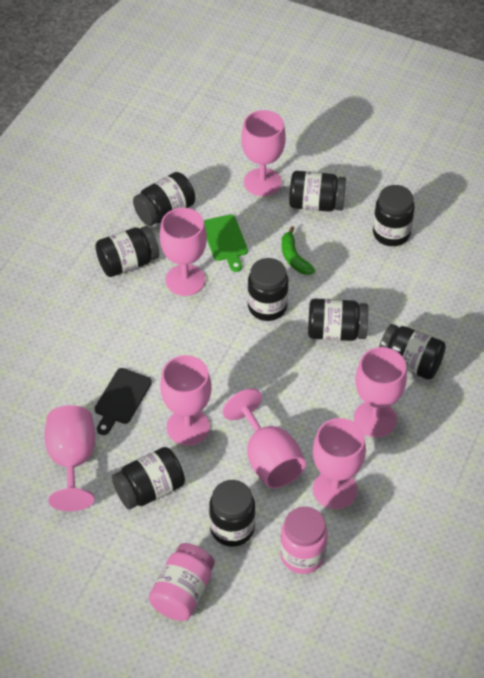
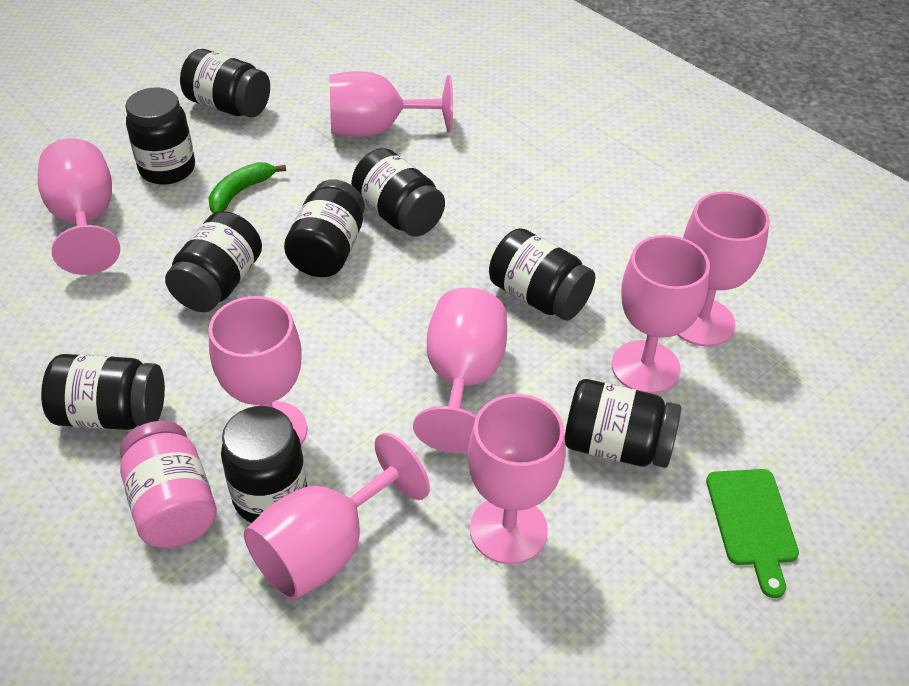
black cutting board: [95,368,152,435] = 1 -> none = 0
pink goblet: [44,405,95,511] [160,208,207,296] [160,355,211,446] [222,389,306,488] [241,110,286,196] [313,418,366,509] [354,347,407,437] = 7 -> [37,138,120,275] [209,296,307,445] [244,433,430,600] [329,71,453,137] [413,287,507,453] [468,394,566,564] [612,235,710,394] [678,192,770,347] = 8
pink jar: [149,543,214,621] [280,507,328,574] = 2 -> [120,421,217,548] = 1

